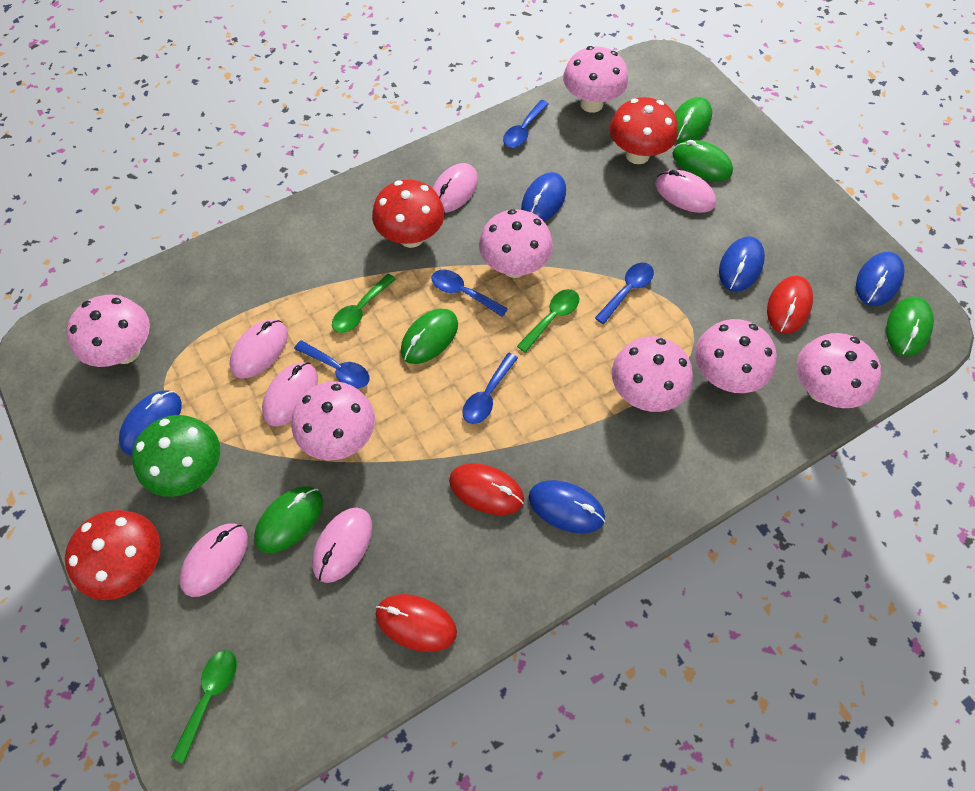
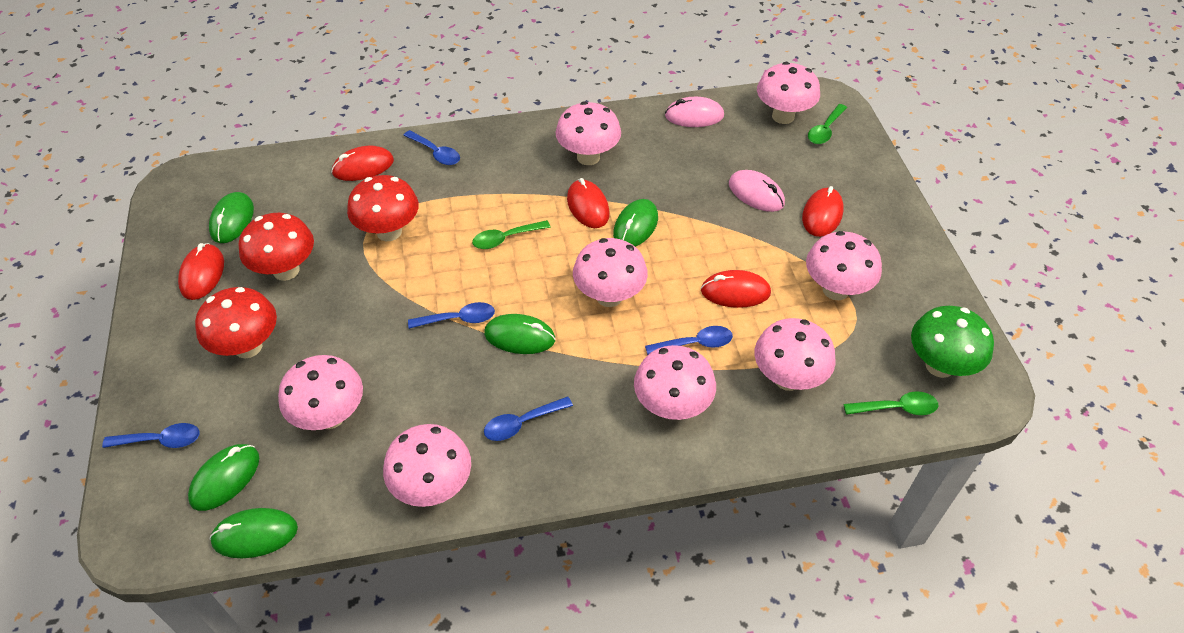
blue mouse: [119,390,182,455] [521,172,566,221] [528,480,605,533] [719,236,765,292] [856,252,905,306] = 5 -> none = 0
pink mouse: [179,523,248,597] [230,320,288,379] [262,362,318,427] [312,507,372,583] [432,163,478,213] [655,170,716,213] = 6 -> [665,97,724,127] [729,170,785,212] = 2
pink mushroom: [66,294,150,367] [292,381,375,461] [479,209,553,278] [563,46,628,113] [612,336,693,412] [695,319,777,393] [797,333,881,408] = 7 -> [278,355,363,430] [383,424,471,507] [556,101,621,165] [573,238,648,307] [634,345,716,420] [755,318,836,391] [757,62,820,124] [806,231,882,300] = 8
red mouse: [375,594,457,652] [449,463,524,515] [767,275,813,334] = 3 -> [178,243,224,300] [331,146,394,181] [567,178,610,228] [701,270,771,308] [802,186,844,237] = 5

